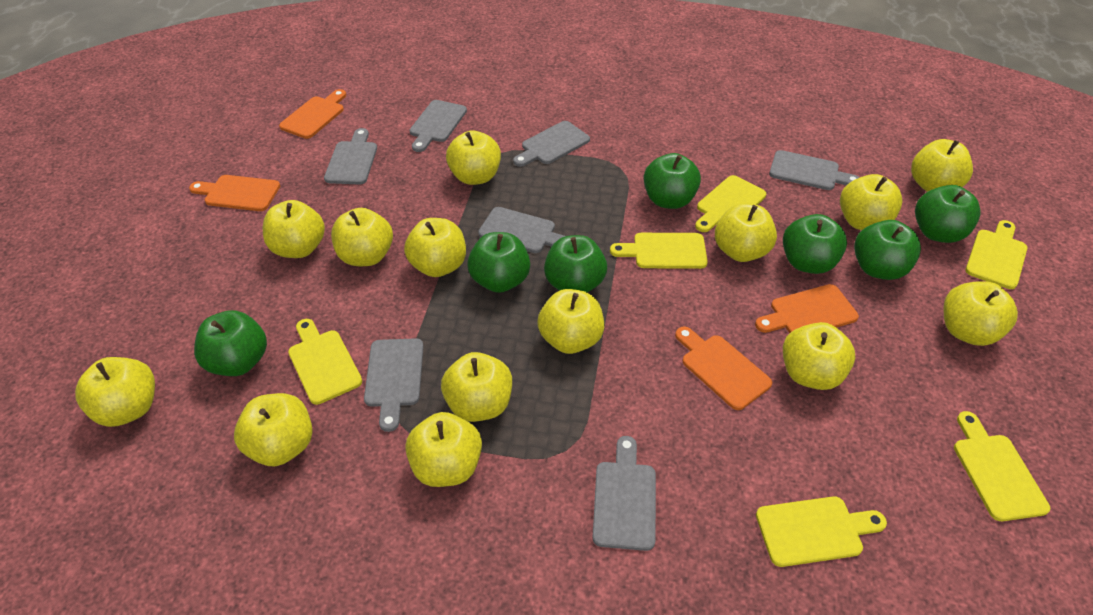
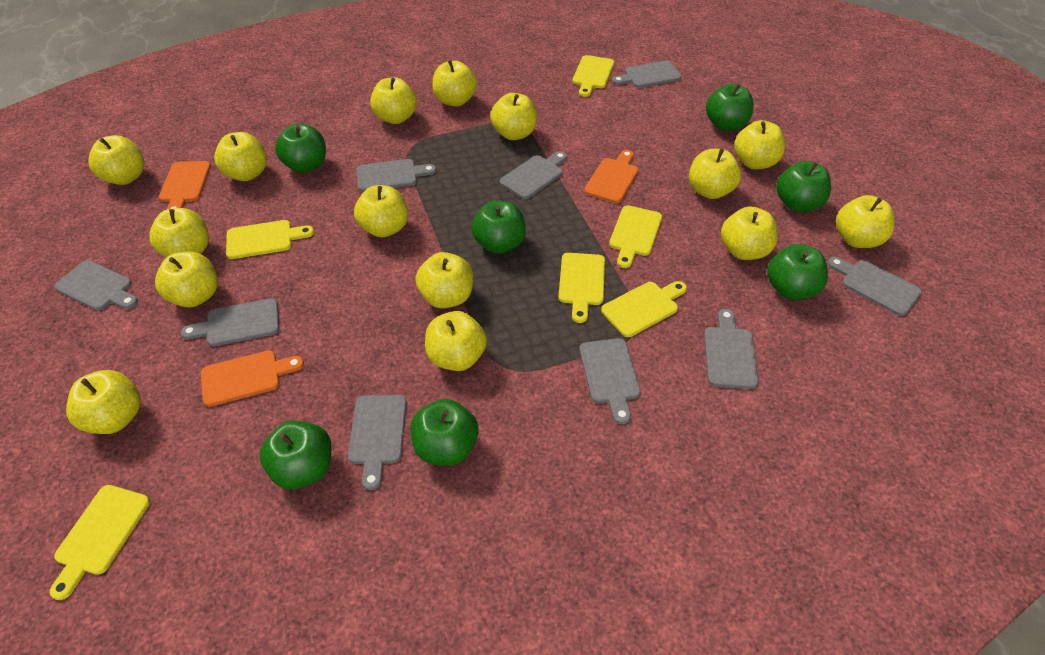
grey cutting board: [324,128,377,185] [364,338,424,432] [410,100,467,152] [478,207,565,253] [513,121,590,167] [593,436,656,551] [769,150,860,190] = 7 -> [54,260,138,311] [181,298,279,346] [348,395,407,490] [356,159,436,192] [500,151,567,199] [579,338,640,424] [612,60,682,88] [704,309,759,389] [827,257,922,316] = 9
orange cutting board: [189,175,280,211] [279,89,346,139] [675,327,772,410] [755,284,859,333] = 4 -> [159,161,211,209] [201,350,304,407] [584,150,639,203] = 3
yellow apple: [75,357,155,427] [234,393,313,466] [263,200,325,258] [331,208,393,266] [404,218,466,277] [405,412,482,487] [441,352,512,422] [446,131,501,185] [537,289,604,354] [715,203,777,262] [783,322,855,390] [840,174,903,230] [911,139,973,192] [943,281,1018,346] = 14 -> [66,370,141,434] [88,135,145,185] [149,208,209,257] [155,251,218,307] [214,132,267,181] [354,185,408,238] [370,77,417,124] [416,252,473,308] [425,311,487,371] [432,60,477,106] [490,93,537,140] [689,149,741,199] [721,206,778,260] [734,120,785,169] [836,195,894,248] = 15

